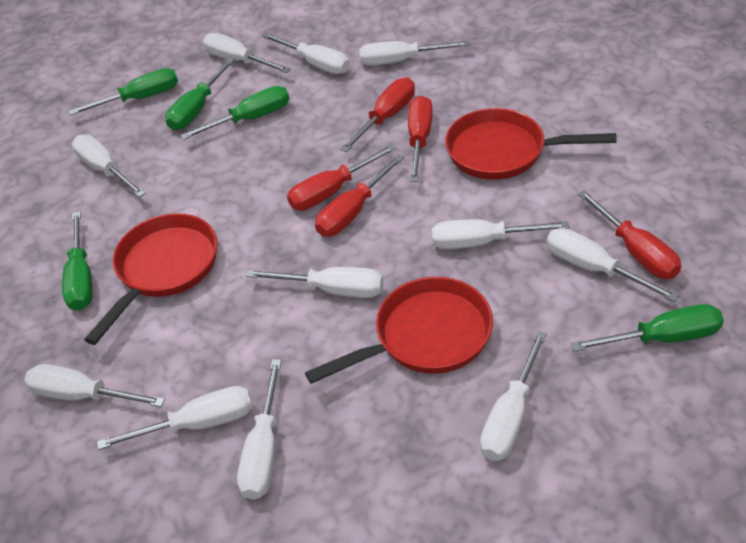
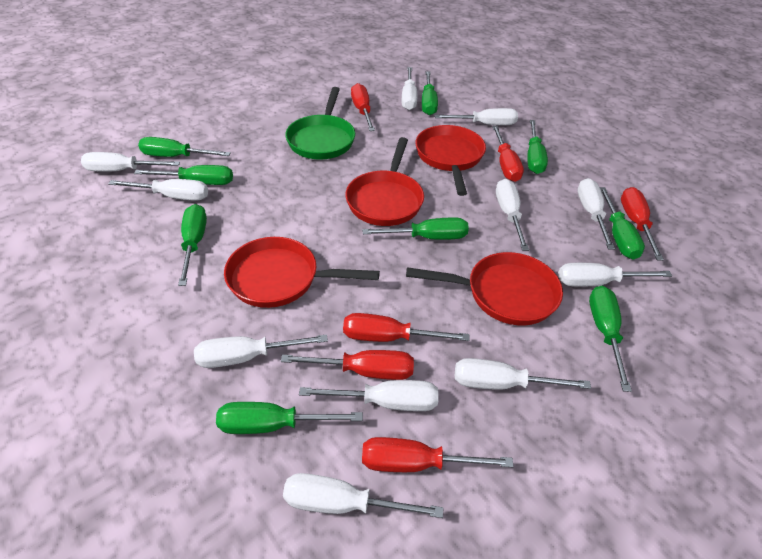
green pan: none = 0 -> [285,87,355,160] = 1
green screwdriver: [62,211,93,311] [69,68,178,115] [165,58,235,130] [180,86,289,140] [571,304,724,351] = 5 -> [134,165,233,185] [138,137,231,157] [178,204,207,286] [216,402,363,434] [362,217,469,240] [422,71,438,115] [527,120,548,174] [589,285,632,392] [600,187,645,259] = 9
red pan: [84,213,218,345] [305,277,493,384] [445,108,616,180] = 3 -> [224,237,380,308] [345,137,424,226] [406,252,563,325] [415,125,486,196] = 4
red screwdriver: [287,144,396,210] [315,154,404,237] [340,77,415,152] [408,96,433,182] [578,190,681,279] = 5 -> [281,350,414,380] [343,313,469,342] [351,83,375,131] [362,437,514,472] [492,126,524,182] [621,187,664,261] = 6

